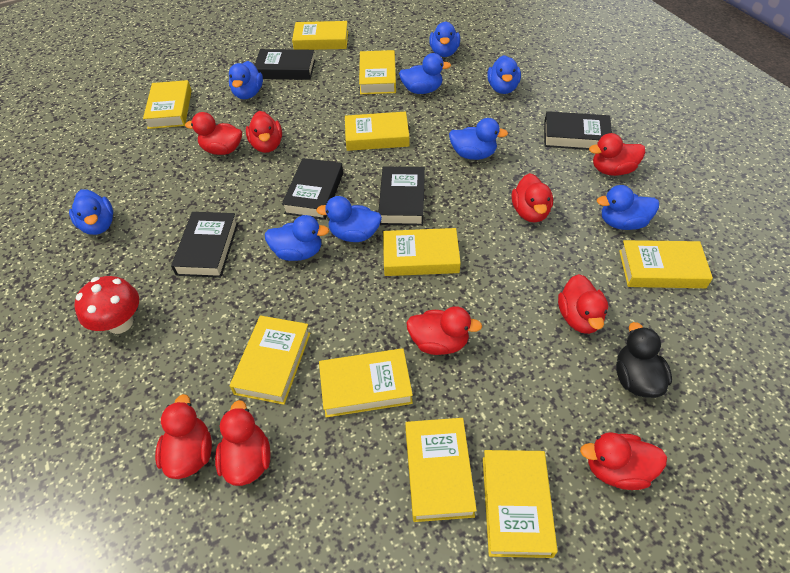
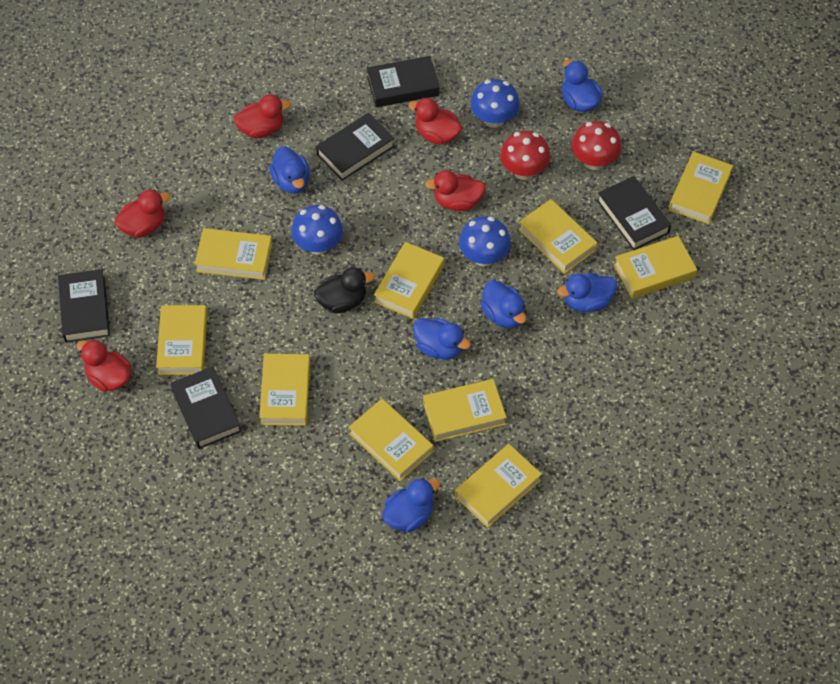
blue duck: [69,189,113,235] [229,61,263,99] [264,215,329,261] [316,196,382,242] [399,53,451,94] [429,21,460,57] [449,118,508,160] [487,55,521,94] [597,185,659,230] = 9 -> [269,146,310,194] [382,478,440,532] [413,318,471,360] [481,280,527,328] [557,273,617,312] [562,60,603,112] = 6
blue mushroom: none = 0 -> [291,205,343,255] [459,217,511,266] [470,79,520,128] = 3
red duck: [155,394,212,479] [185,112,242,155] [215,400,271,486] [246,111,282,153] [406,306,482,355] [512,173,553,222] [558,274,608,334] [580,432,667,490] [589,133,645,176] = 9 -> [77,339,131,392] [114,189,170,238] [233,94,291,138] [408,98,462,145] [425,170,486,211] = 5
red mushroom: [74,276,139,334] = 1 -> [500,131,551,180] [571,121,622,170] = 2

